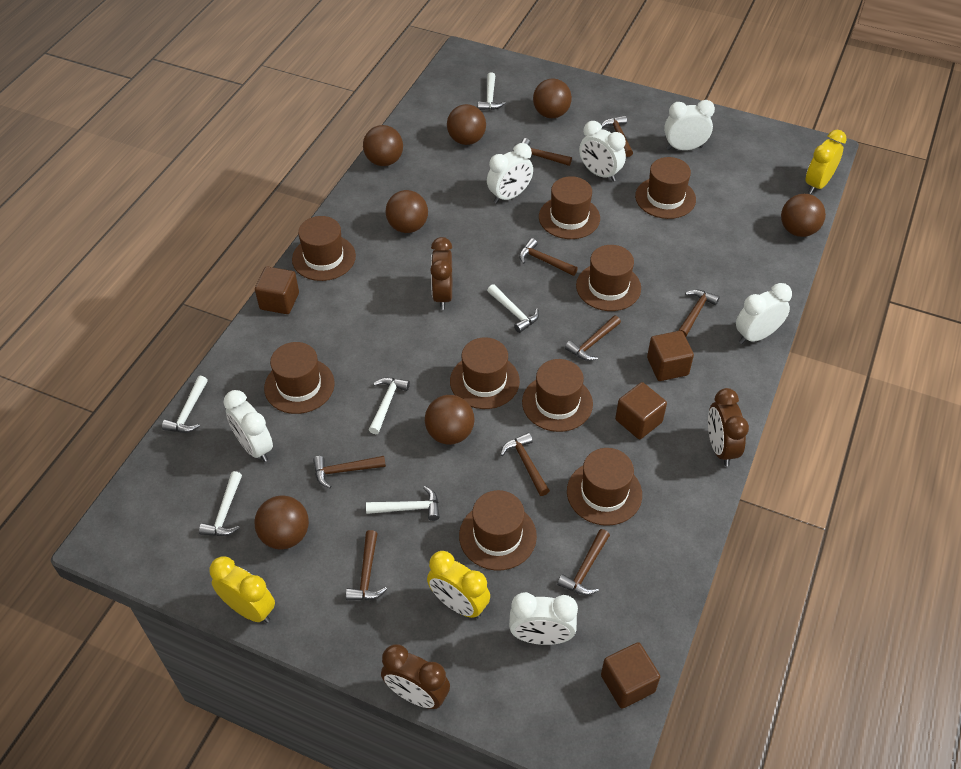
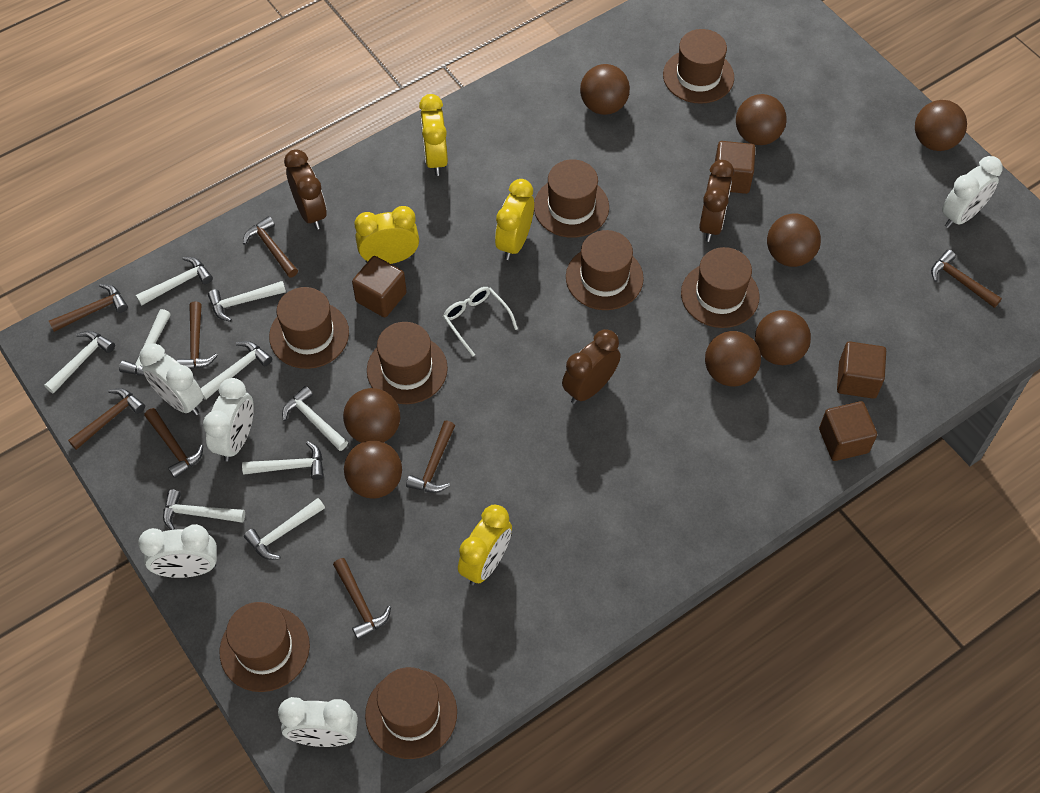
brown ball: [254,496,309,549] [363,125,403,166] [385,190,428,233] [425,395,474,445] [447,104,486,145] [533,78,572,118] [781,194,826,237] = 7 -> [343,388,400,443] [344,440,402,499] [580,64,630,115] [705,331,761,387] [736,94,787,145] [755,310,811,365] [767,214,821,267] [915,100,967,151] = 8
brown hammer: [313,456,386,488] [346,530,387,600] [500,433,550,496] [519,238,578,276] [521,138,572,166] [557,529,610,595] [565,316,621,361] [601,116,633,157] [678,289,720,337] = 9 -> [49,284,128,332] [68,388,145,450] [144,408,203,478] [177,301,218,369] [243,216,298,278] [333,558,391,640] [406,421,455,493] [931,250,1002,308] = 8
brown hat: [264,342,335,414] [292,216,356,281] [450,337,520,409] [459,490,537,571] [522,359,593,432] [539,176,600,239] [567,448,642,526] [576,245,641,311] [635,157,696,219] = 9 -> [219,602,310,692] [269,287,349,369] [365,667,457,759] [367,322,448,404] [534,159,609,238] [566,230,644,310] [663,29,734,104] [681,247,760,328] = 8
white clock: [223,390,273,462] [487,143,533,204] [509,592,578,645] [579,121,626,182] [664,100,715,150] [736,283,792,344] = 6 -> [138,524,217,578] [140,343,203,415] [203,378,254,462] [278,697,358,747] [942,156,1003,228] = 5
white glasses: none = 0 -> [443,287,518,356] = 1
white hammer: [162,376,208,433] [199,471,242,536] [366,486,440,521] [369,378,410,434] [478,72,506,110] [487,284,539,333] = 6 -> [44,331,115,394] [119,309,171,376] [136,257,213,306] [163,489,245,530] [200,341,272,400] [208,281,286,322] [242,441,324,480] [244,498,325,560] [282,386,348,451] = 9
yellow clock: [210,556,275,623] [427,551,490,618] [805,130,847,194] = 3 -> [355,206,419,264] [419,94,448,176] [458,505,512,585] [495,179,534,260] = 4

